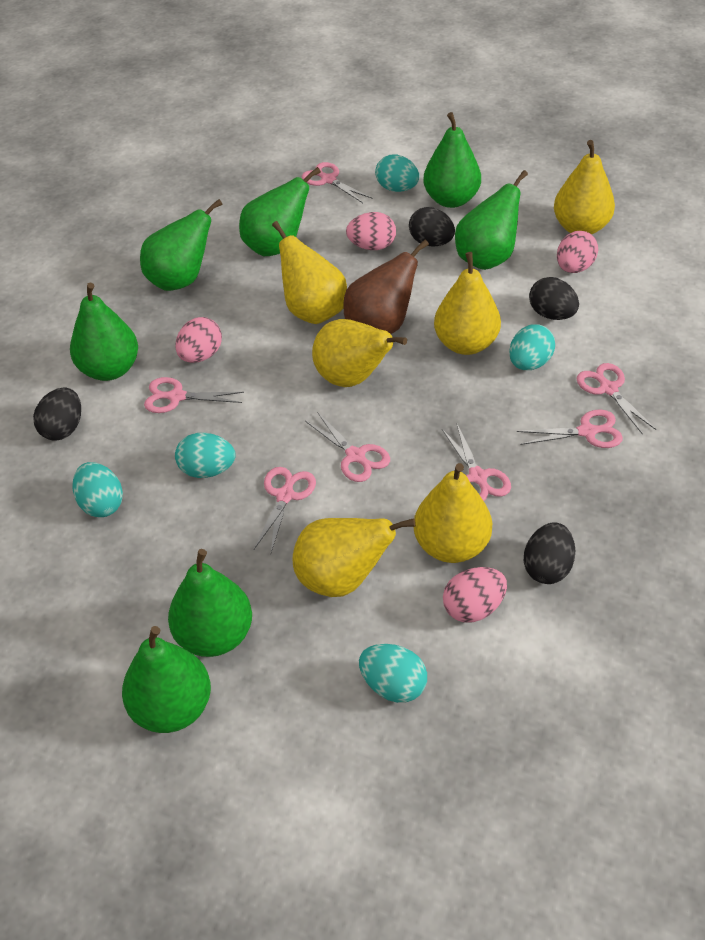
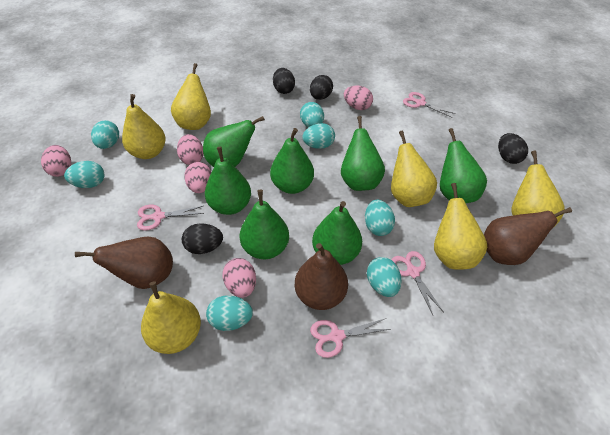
brown pear: [343,240,429,334] = 1 -> [75,237,173,289] [295,243,348,310] [484,207,572,265] = 3
pink egg: [175,317,222,363] [346,212,396,250] [443,567,507,622] [557,231,598,273] = 4 -> [41,145,71,177] [177,134,203,165] [184,162,211,193] [223,258,256,298] [344,86,373,110] = 5
pink scissors: [144,377,244,413] [254,467,316,552] [302,162,372,203] [305,412,390,482] [442,424,511,501] [517,410,623,448] [576,363,656,435] = 7 -> [137,205,204,231] [310,318,390,358] [391,251,443,315] [403,92,456,117] = 4
turquoise egg: [73,462,123,517] [175,433,235,478] [359,644,427,703] [375,155,419,192] [509,324,555,370] = 5 -> [64,161,105,188] [91,120,119,149] [206,295,253,331] [300,102,324,127] [302,123,335,149] [365,200,395,236] [367,257,401,297] = 7

